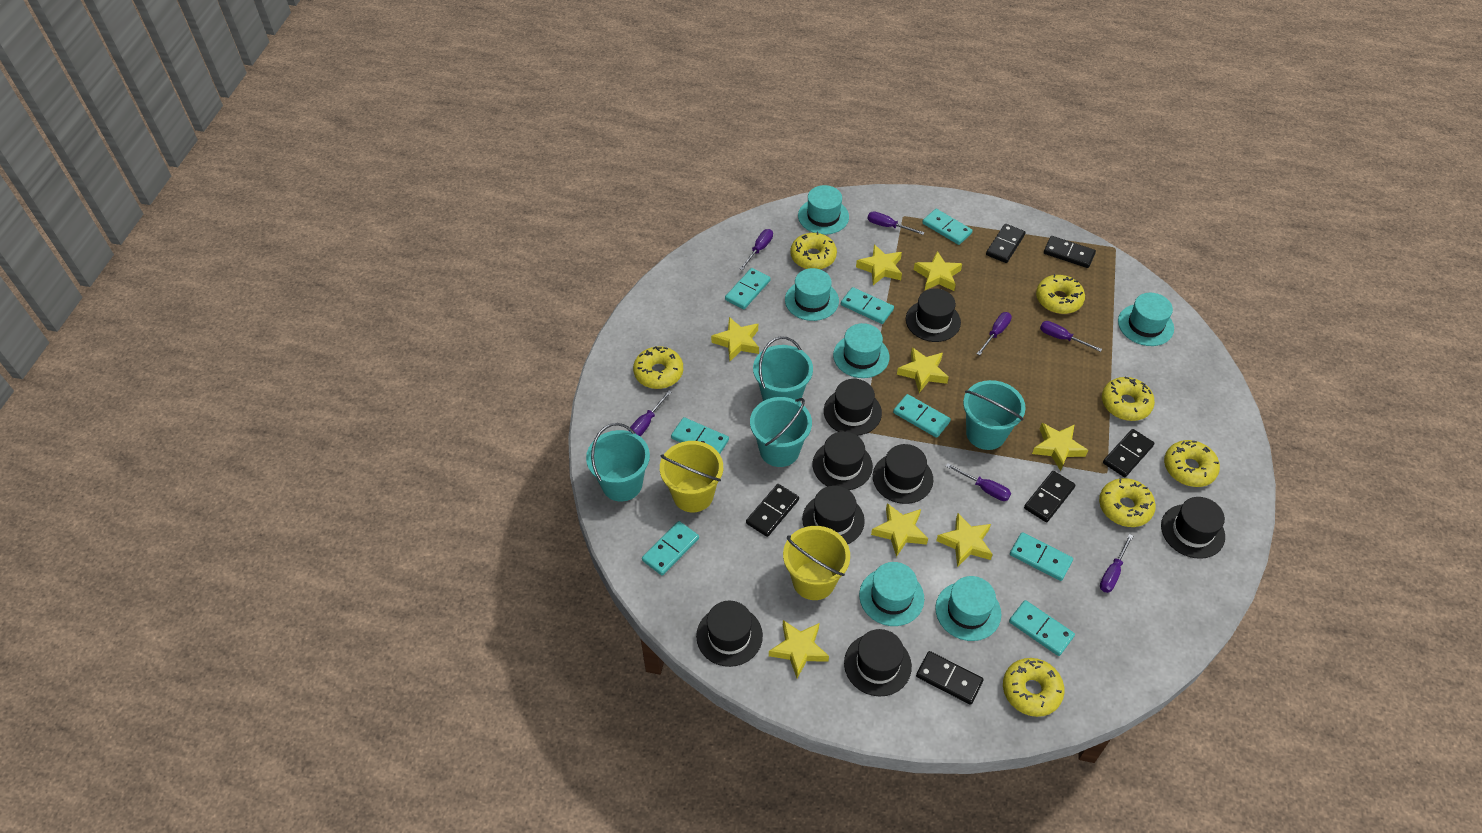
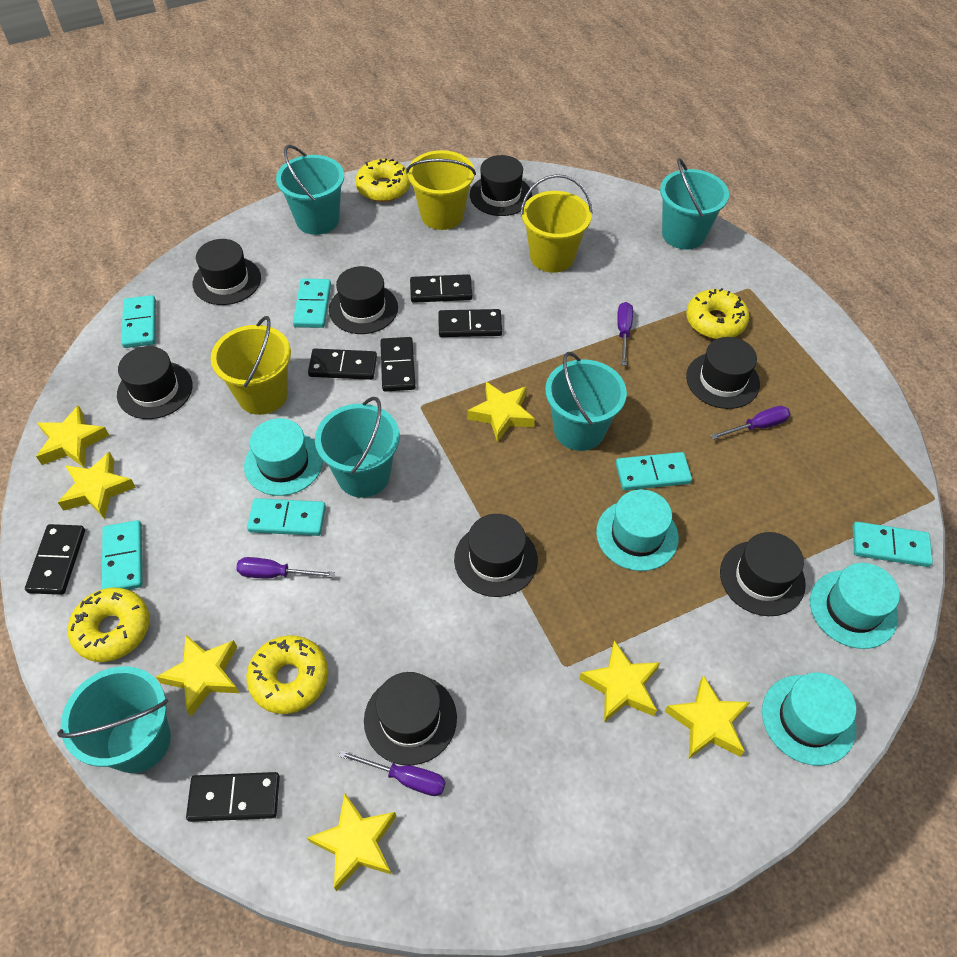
purple screwdriver: [630,390,671,436] [740,229,773,270] [867,211,925,235] [946,463,1011,501] [977,312,1012,356] [1040,321,1102,352] [1100,534,1133,593] = 7 -> [236,557,335,578] [339,750,446,796] [617,302,633,365] [711,406,791,440] = 4
turquoise bucket: [586,423,650,502] [750,397,812,467] [753,336,813,402] [963,380,1026,450] = 4 -> [57,666,171,773] [276,145,344,235] [315,397,400,498] [545,352,627,451] [660,158,729,249] = 5
turquoise domino: [642,521,699,576] [671,417,729,454] [725,268,771,309] [841,287,894,324] [893,394,951,438] [922,209,973,245] [1009,600,1075,656] [1010,532,1073,581] = 8 -> [102,520,143,590] [121,295,156,348] [247,498,326,536] [293,279,331,328] [616,452,692,491] [853,522,933,567] = 6
turquoise hat: [785,268,839,321] [798,185,849,235] [833,323,889,378] [859,562,924,626] [935,576,1001,641] [1118,293,1174,346] = 6 -> [244,418,323,496] [596,489,679,571] [762,672,856,766] [810,563,900,649] = 4
yellow bucket: [660,441,723,512] [783,526,850,600] = 2 -> [211,316,291,415] [406,150,476,230] [520,174,593,273] = 3
yellow donut: [633,346,683,389] [790,232,837,269] [1003,658,1064,717] [1036,274,1085,314] [1099,478,1156,527] [1102,377,1155,421] [1164,440,1220,487] = 7 -> [68,588,150,662] [246,635,328,714] [355,159,411,202] [686,288,749,339] = 4
yellow star: [711,317,759,361] [769,620,829,678] [856,244,902,285] [871,503,928,557] [897,347,949,393] [914,251,962,291] [936,513,993,567] [1032,423,1088,471] = 8 -> [36,405,110,467] [58,452,136,519] [156,634,239,717] [307,794,396,891] [467,382,535,443] [579,640,661,723] [665,675,750,759] = 7

